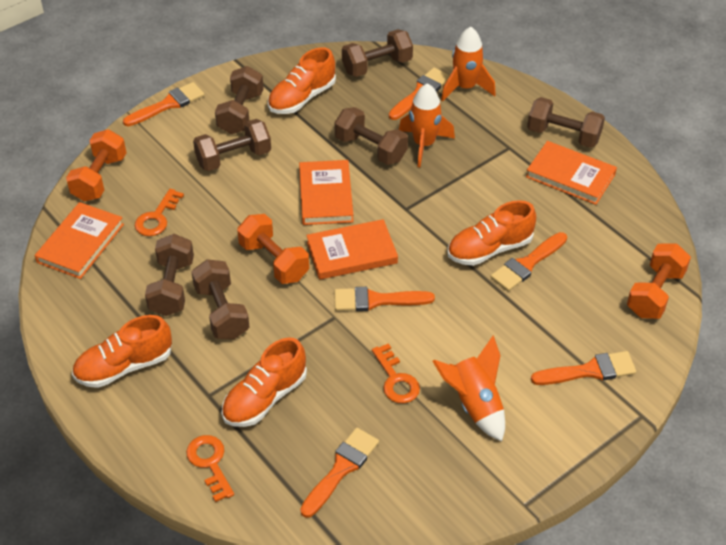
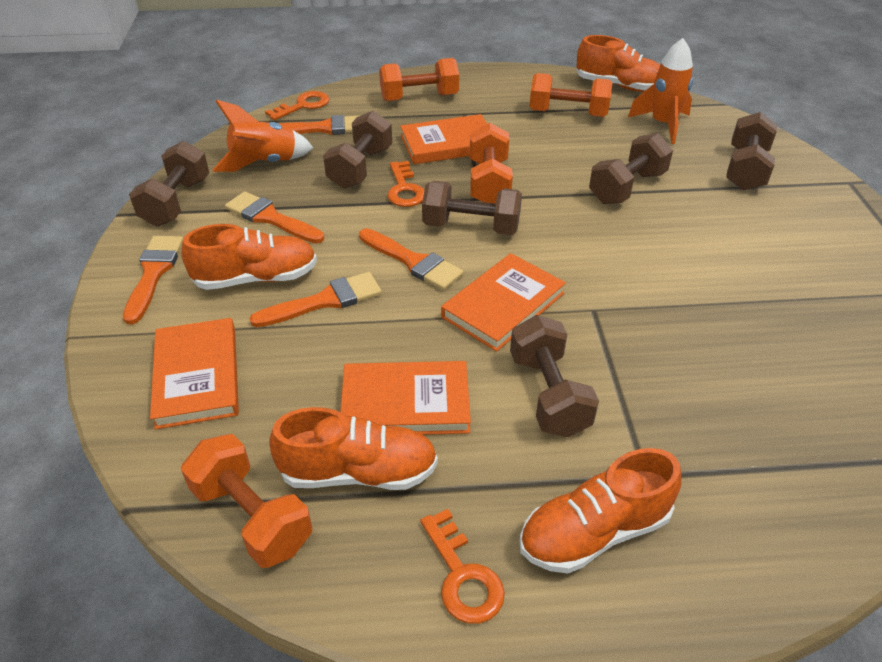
brown dumbbell: [145,234,194,316] [192,260,250,340] [193,119,271,171] [215,66,264,134] [335,107,408,165] [342,29,413,77] [527,97,605,148] = 7 -> [129,141,209,227] [323,111,392,189] [422,181,522,235] [510,315,599,437] [589,133,673,204] [726,112,777,191] = 6
orange brush: [123,82,205,126] [300,428,379,518] [334,287,435,311] [389,68,450,120] [491,232,567,291] [531,351,636,385] = 6 -> [123,236,183,324] [225,191,324,243] [250,272,382,327] [278,115,361,135] [359,228,464,290] = 5
orange dumbbell: [66,129,127,202] [237,214,309,284] [627,243,691,319] = 3 -> [181,434,312,568] [379,58,459,101] [470,123,513,204] [529,73,612,117] = 4
orange rocket: [399,83,455,167] [433,336,505,441] [441,27,496,101] = 3 -> [213,100,313,172] [628,38,693,144] = 2

